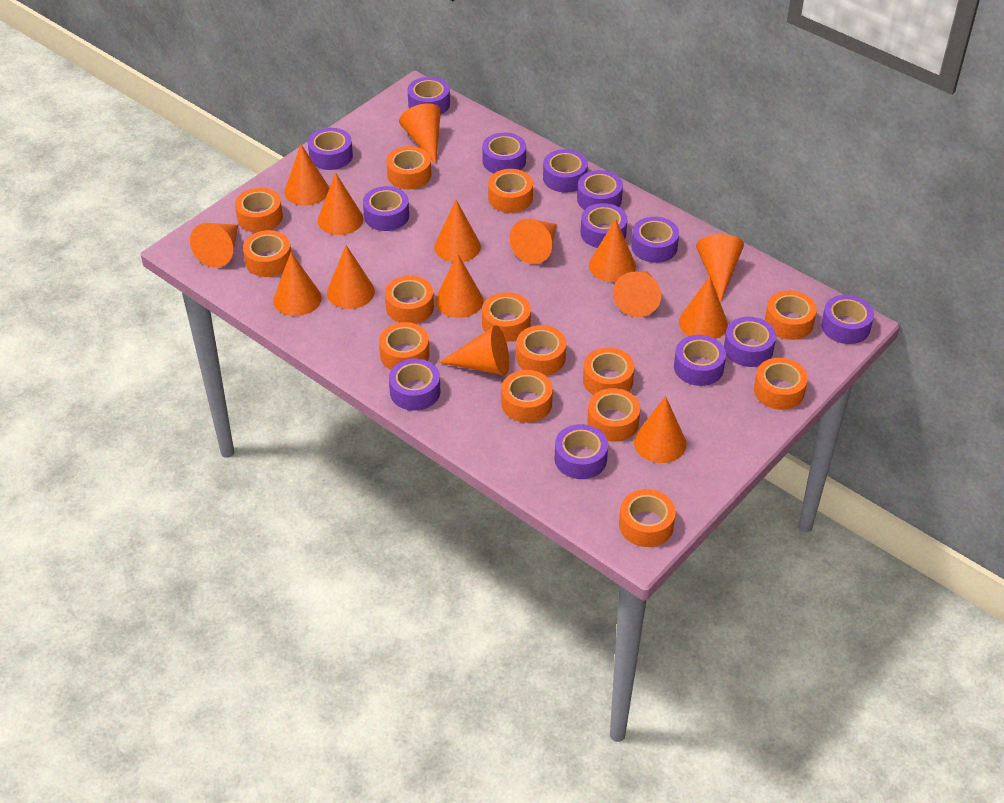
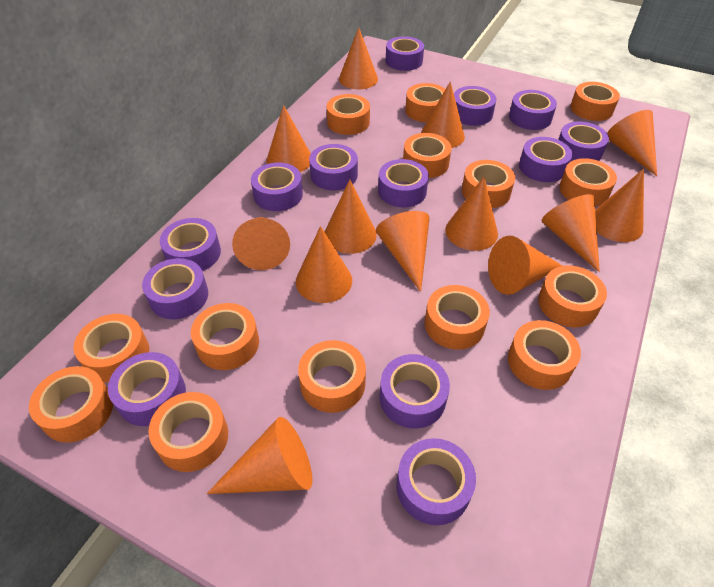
orange cone: [190,223,238,268] [273,252,322,316] [284,144,329,206] [318,173,363,235] [327,245,375,309] [399,103,441,164] [434,200,481,262] [435,254,483,318] [439,326,509,375] [510,219,557,264] [589,219,636,282] [613,271,661,317] [634,396,686,463] [679,276,728,339] [696,234,744,302] = 15 -> [207,417,312,494] [232,217,290,270] [266,105,311,172] [296,226,352,303] [325,180,377,254] [339,27,378,89] [376,211,430,292] [421,81,465,148] [445,177,498,251] [488,236,562,295] [542,194,600,272] [595,169,644,242] [607,110,657,176] = 13

